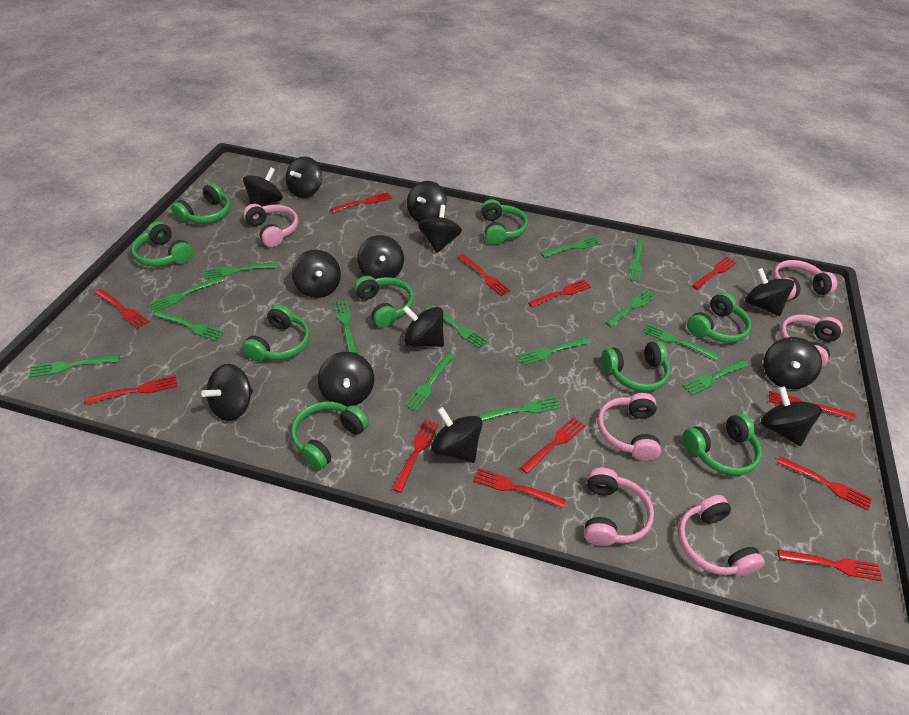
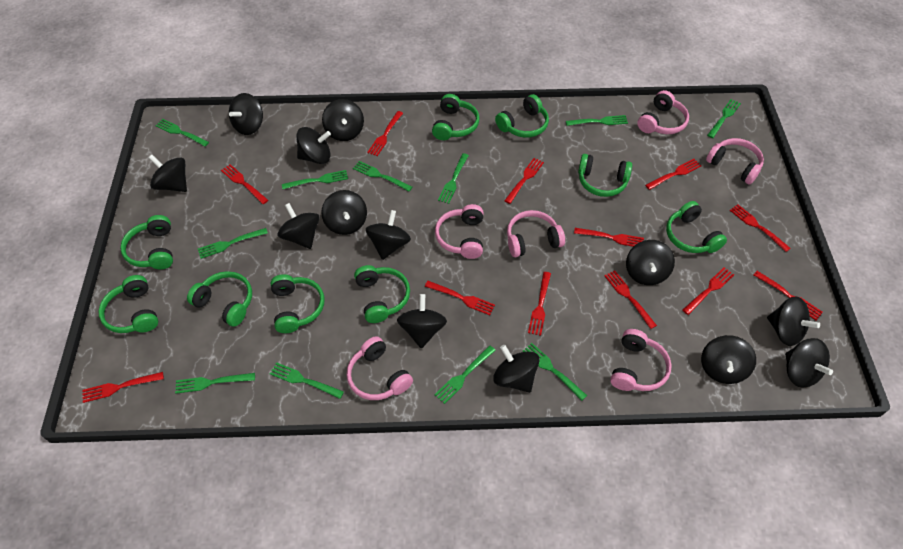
green fork: [29,355,120,377] [149,277,223,312] [153,311,225,341] [204,262,277,279] [334,300,358,353] [404,352,455,412] [425,305,488,349] [478,396,561,421] [518,337,591,365] [541,237,601,258] [605,289,657,327] [627,238,645,282] [643,324,719,360] [682,360,749,395] = 14 -> [155,119,209,147] [175,373,255,394] [198,228,268,259] [270,362,344,399] [282,170,348,189] [353,161,412,191] [434,345,496,404] [438,153,469,204] [522,343,587,401] [566,115,628,126] [707,99,741,138] = 11

